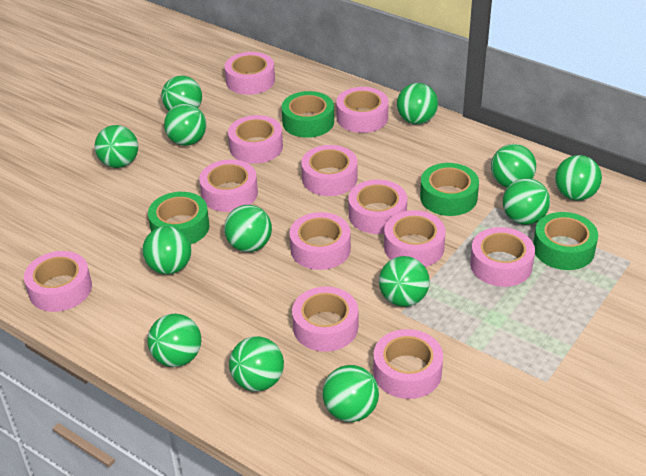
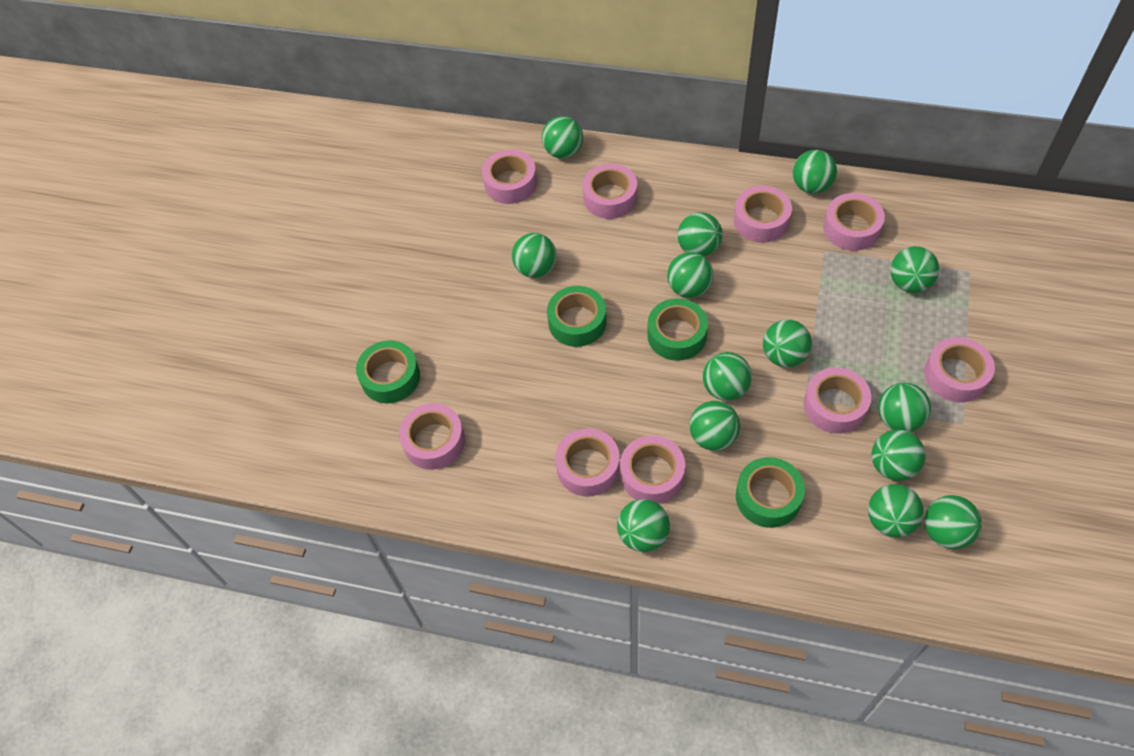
green ball: [95,125,138,168] [142,226,191,274] [147,313,201,367] [161,75,202,111] [164,104,206,146] [224,205,272,252] [229,336,284,391] [323,365,379,422] [379,256,430,307] [397,83,438,124] [491,144,536,188] [503,178,550,225] [555,155,602,201] = 13 -> [512,233,557,278] [542,116,583,159] [617,499,670,552] [667,252,713,298] [678,212,722,257] [689,401,740,451] [703,352,752,401] [763,320,812,368] [793,150,837,194] [868,484,924,538] [872,429,925,481] [878,383,931,432] [890,246,939,293] [924,495,982,549] = 14
pink tape: [24,251,92,312] [199,160,258,212] [224,52,275,95] [228,115,283,164] [289,212,351,270] [292,286,358,352] [301,145,358,196] [336,87,389,133] [348,179,407,234] [373,329,443,399] [384,210,446,267] [470,227,535,287] = 12 -> [399,403,465,470] [482,150,537,204] [555,428,620,497] [583,163,637,219] [620,435,685,504] [733,186,792,243] [803,367,871,434] [823,193,885,251] [924,337,995,402] = 9

